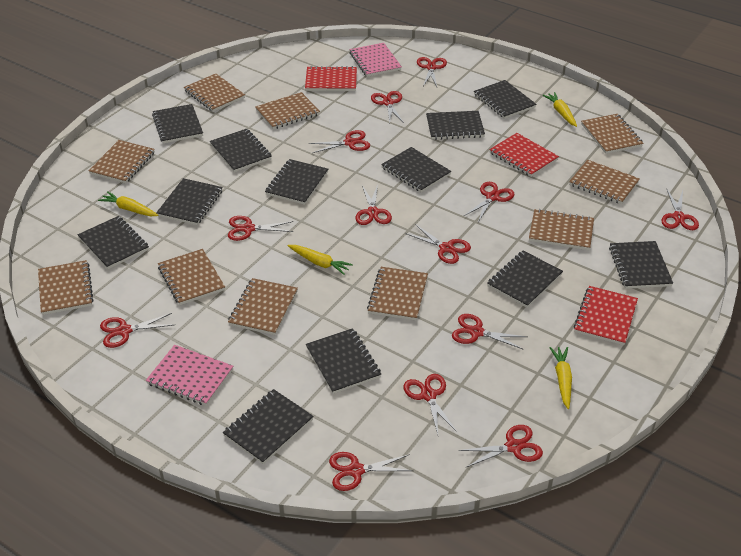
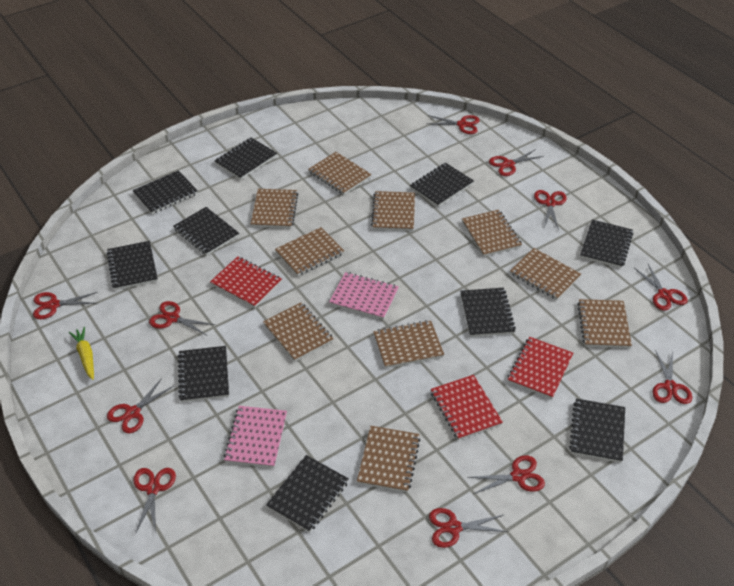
black notebook: [78,216,149,269] [152,104,203,144] [156,178,223,225] [210,129,272,172] [223,389,314,464] [265,159,328,205] [306,328,381,394] [381,147,451,192] [426,111,485,140] [474,80,536,119] [487,250,563,308] [609,241,673,289] = 12 -> [107,241,158,290] [133,170,198,214] [174,207,239,256] [178,346,229,402] [215,138,277,180] [266,455,349,532] [410,163,474,207] [460,288,516,337] [569,399,625,463] [580,220,633,268] = 10
red scissors: [100,313,173,348] [228,216,293,241] [309,130,370,153] [329,452,413,491] [355,184,392,225] [371,91,404,123] [403,374,457,434] [405,224,471,264] [417,57,447,87] [452,314,527,350] [458,425,543,467] [464,182,515,222] [661,190,699,230] = 13 -> [33,292,98,319] [107,378,174,433] [133,468,176,534] [149,301,216,335] [428,115,479,134] [429,508,508,548] [467,455,545,494] [489,149,544,176] [534,190,566,230] [634,264,688,311] [653,350,692,404] = 11
yellow carrot: [98,191,158,216] [288,245,353,275] [543,92,577,127] [549,347,572,409] = 4 -> [69,327,94,380] = 1

